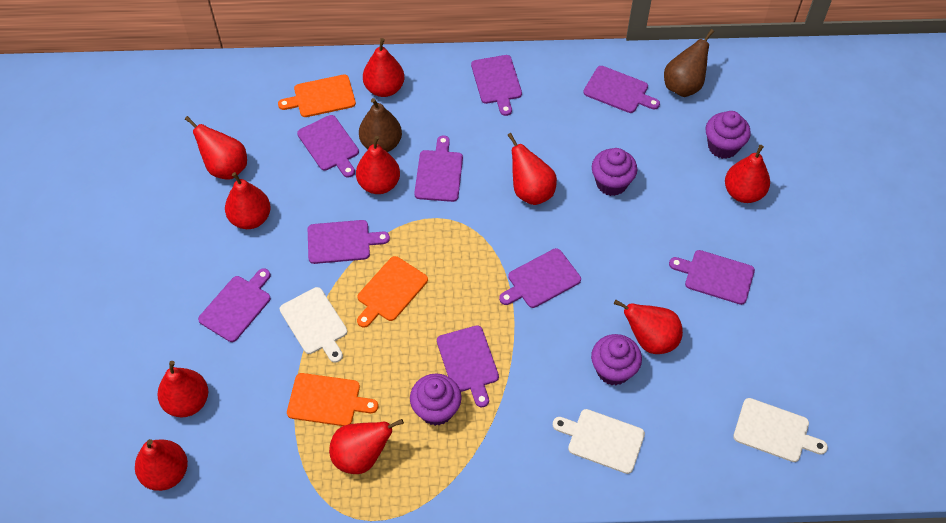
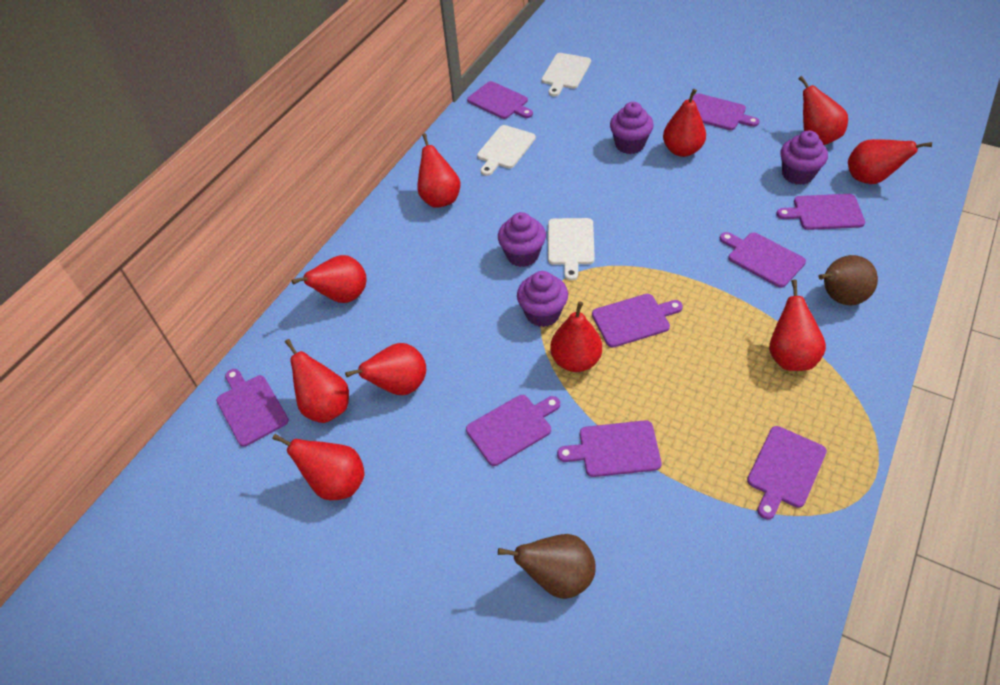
orange cutting board: [278,75,356,117] [287,373,378,426] [357,256,428,328] = 3 -> none = 0

